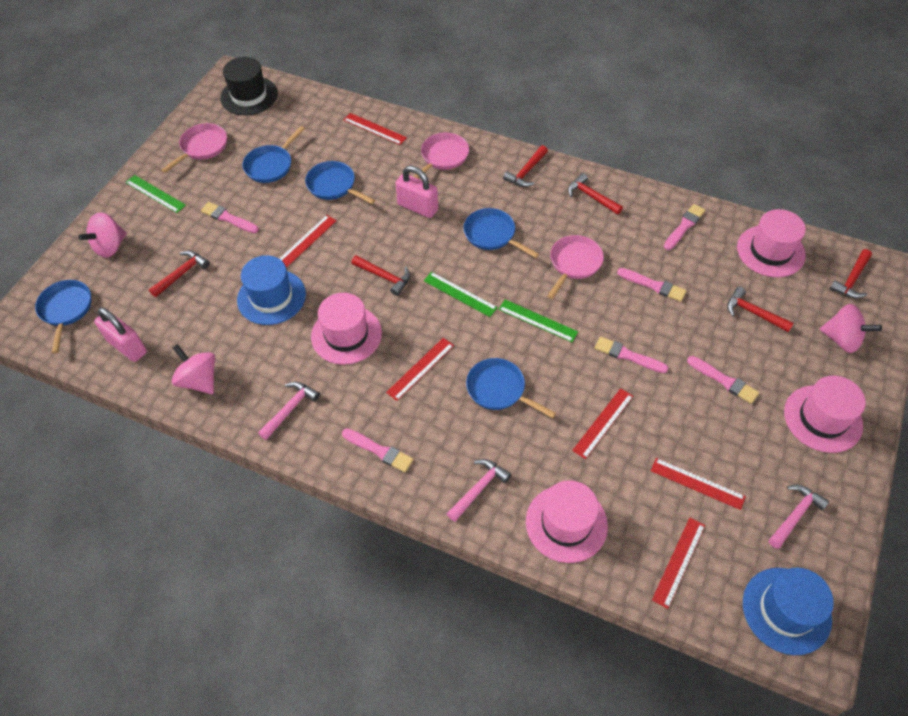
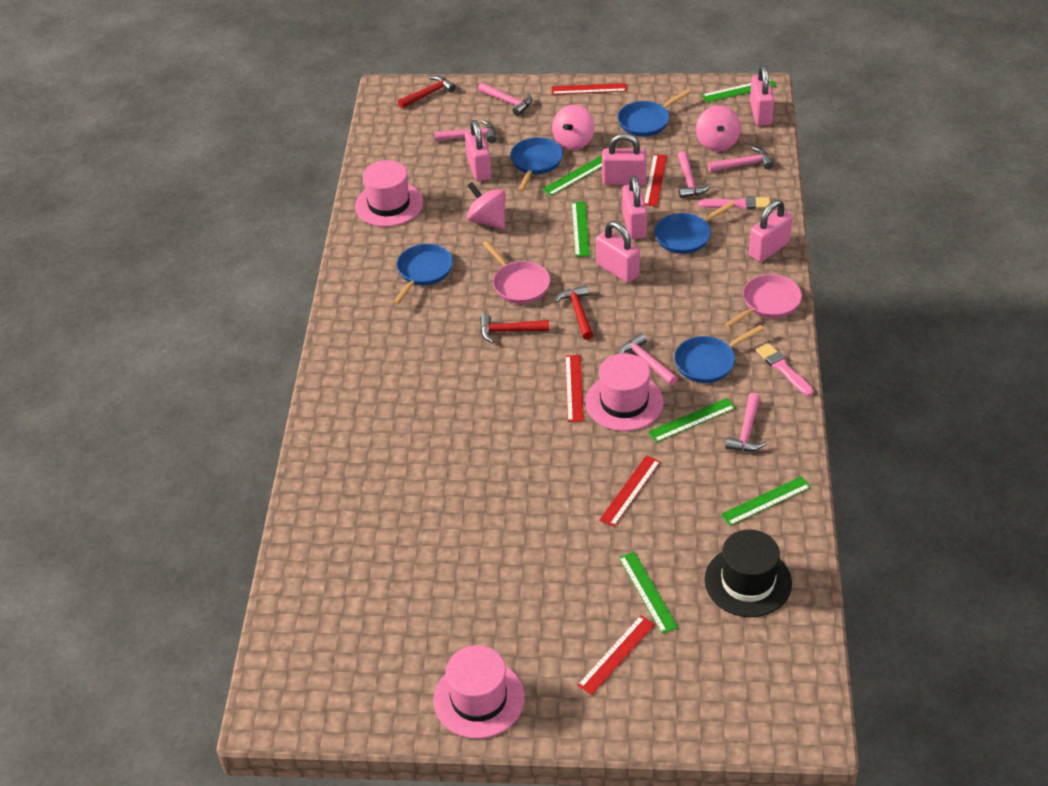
blue hat: [237,255,306,325] [743,568,834,655] = 2 -> none = 0
green ruler: [125,175,186,213] [424,272,498,317] [498,299,578,342] = 3 -> [542,155,602,196] [571,202,590,257] [619,552,678,634] [648,398,736,442] [702,79,777,102] [720,476,811,526] = 6
pink brush: [201,202,259,233] [342,428,413,472] [595,337,668,373] [617,268,687,302] [664,204,705,250] [687,356,759,404] = 6 -> [699,196,770,210] [756,343,814,396] = 2
pink hammer: [258,382,320,440] [447,459,511,522] [769,485,830,549] = 3 -> [434,120,497,143] [478,83,532,116] [619,333,678,386] [678,151,711,198] [708,146,774,172] [725,393,766,452] = 6
pink hat: [311,293,382,365] [526,480,608,563] [737,209,806,277] [784,376,866,453] = 4 -> [355,160,423,227] [433,645,525,739] [585,353,664,431] = 3
pink padlock: [94,307,147,362] [395,166,438,218] = 2 -> [465,120,492,181] [596,221,640,283] [602,133,647,185] [622,175,647,239] [749,200,793,262] [750,65,774,126] = 6
pink pan: [161,123,227,173] [414,133,469,179] [548,235,604,299] = 3 -> [483,240,550,304] [724,274,802,328] = 2
red hammer: [149,251,210,297] [352,255,410,296] [503,145,548,187] [568,173,623,215] [727,287,794,332] [830,249,872,298] = 6 -> [398,76,456,108] [480,314,549,343] [554,285,593,340] = 3
red ruler: [279,215,337,268] [343,113,407,145] [386,338,454,401] [572,388,633,459] [651,458,746,510] [652,518,705,609] = 6 -> [552,83,627,95] [565,355,584,422] [577,615,655,695] [600,455,661,527] [644,154,667,206] = 5

